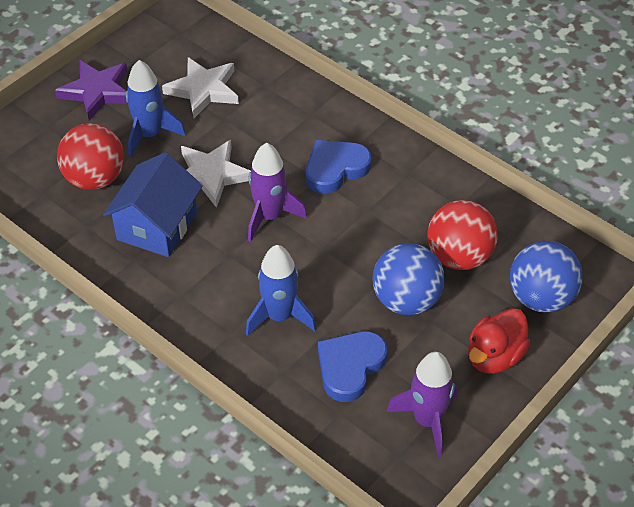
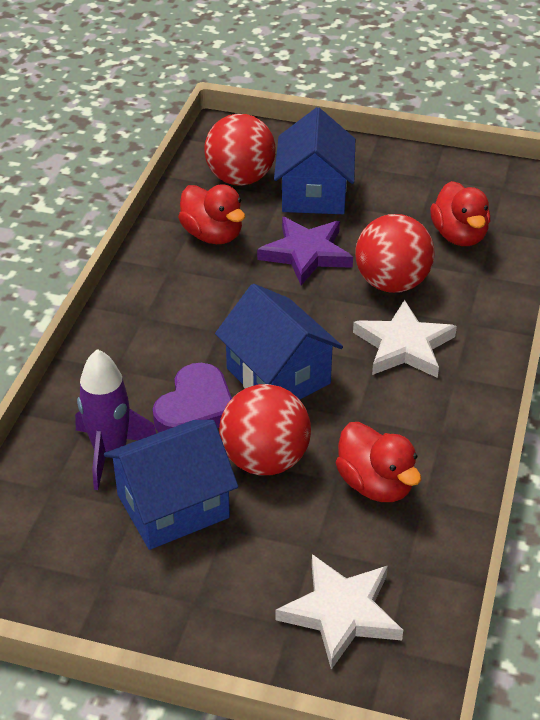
blue ball: [373,243,445,315] [510,241,583,313] = 2 -> none = 0
blue heart: [306,140,371,194] [318,331,387,402] = 2 -> none = 0
blue house: [103,152,203,257] = 1 -> [104,420,238,550] [215,284,343,399] [274,107,355,214] = 3
blue rocket: [126,60,186,158] [246,245,316,336] = 2 -> none = 0
purple heart: none = 0 -> [153,363,232,432] = 1
purple rocket: [248,143,307,242] [386,352,457,457] = 2 -> [75,349,156,490] = 1
red ball: [57,123,124,190] [427,200,498,270] = 2 -> [204,114,276,186] [219,384,311,475] [355,214,435,293] = 3
red duck: [468,308,531,374] = 1 -> [178,184,245,244] [336,422,421,502] [430,181,490,246] = 3

